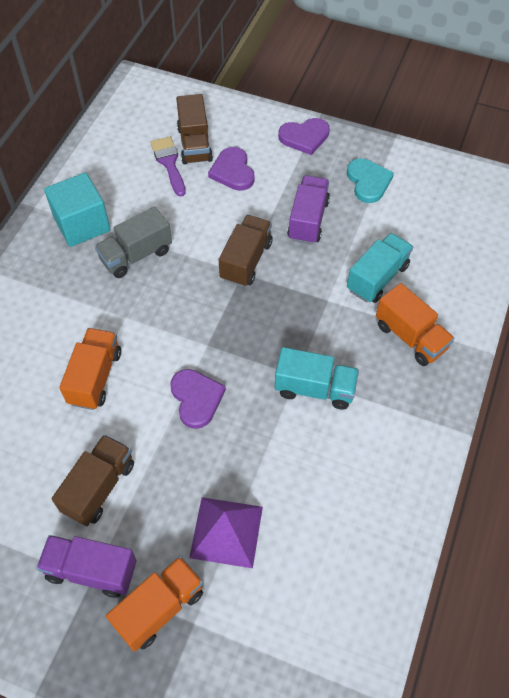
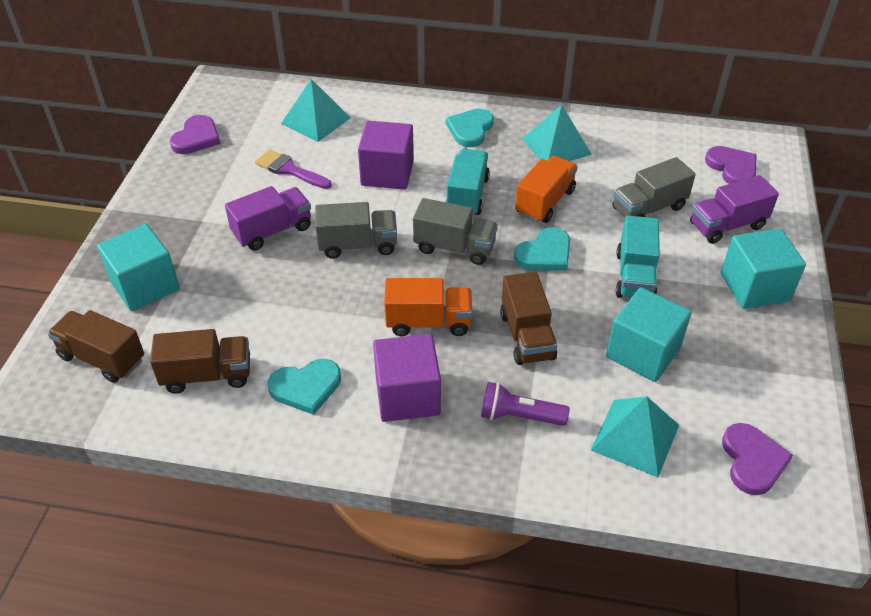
grey truck: [95,206,172,278] = 1 -> [315,202,397,259] [413,198,498,265] [613,157,696,218] = 3
orange truck: [59,328,121,410] [106,556,203,652] [376,283,455,366] = 3 -> [384,278,472,336] [515,156,578,223] = 2
purple cube: none = 0 -> [358,121,414,189] [373,334,441,422] = 2
purple flashlight: none = 0 -> [481,382,569,426] = 1
purple pyramid: [189,497,263,568] = 1 -> none = 0
turquoise cube: [44,172,110,247] = 1 -> [97,224,180,311] [606,287,692,382] [721,228,806,309] = 3
turquoise heart: [347,158,394,203] = 1 -> [268,359,341,415] [446,109,494,147] [514,227,570,271] = 3
turquoise pyramid: none = 0 -> [281,79,351,142] [522,104,592,161] [591,396,679,477] = 3

